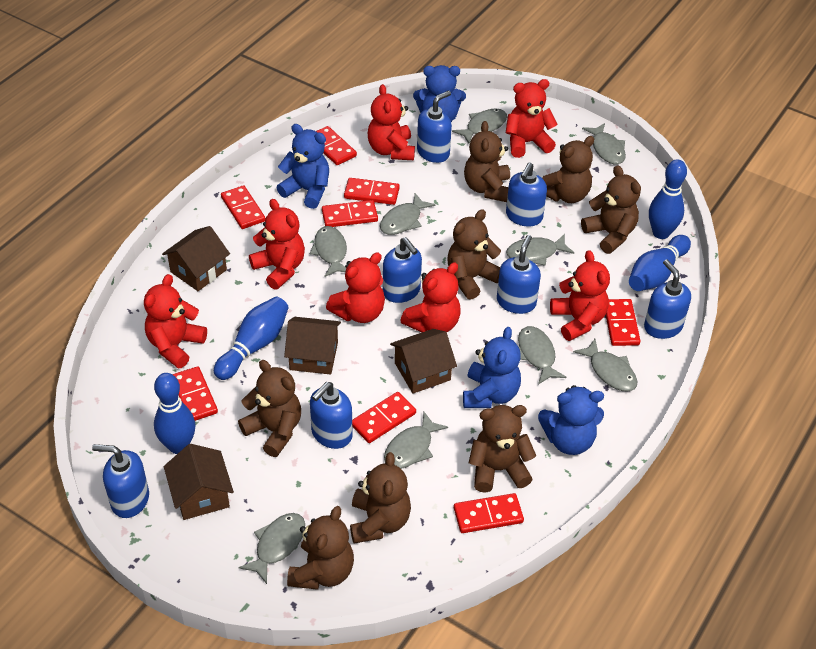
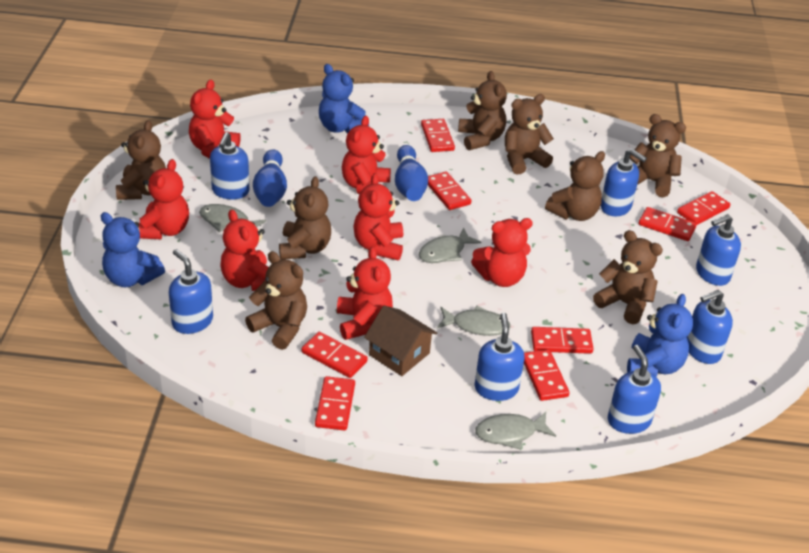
blue bowling pin: [154,373,195,454] [214,296,289,380] [629,235,691,291] [649,159,687,239] = 4 -> [253,149,287,207] [395,145,428,201] = 2
blue teddy bear: [277,124,329,209] [413,65,466,122] [463,327,521,408] [538,385,604,455] = 4 -> [100,212,165,287] [319,64,369,133] [627,294,693,377] = 3
brown house: [162,226,230,291] [164,444,234,520] [284,317,341,375] [390,329,457,394] = 4 -> [364,306,437,376] = 1
grey fish: [239,513,305,584] [310,226,347,277] [380,193,435,235] [384,412,448,469] [452,108,507,144] [506,234,574,266] [518,326,566,384] [573,339,638,392] [582,123,626,164] = 9 -> [199,204,266,232] [419,227,481,263] [437,306,511,336] [475,412,556,450] = 4

